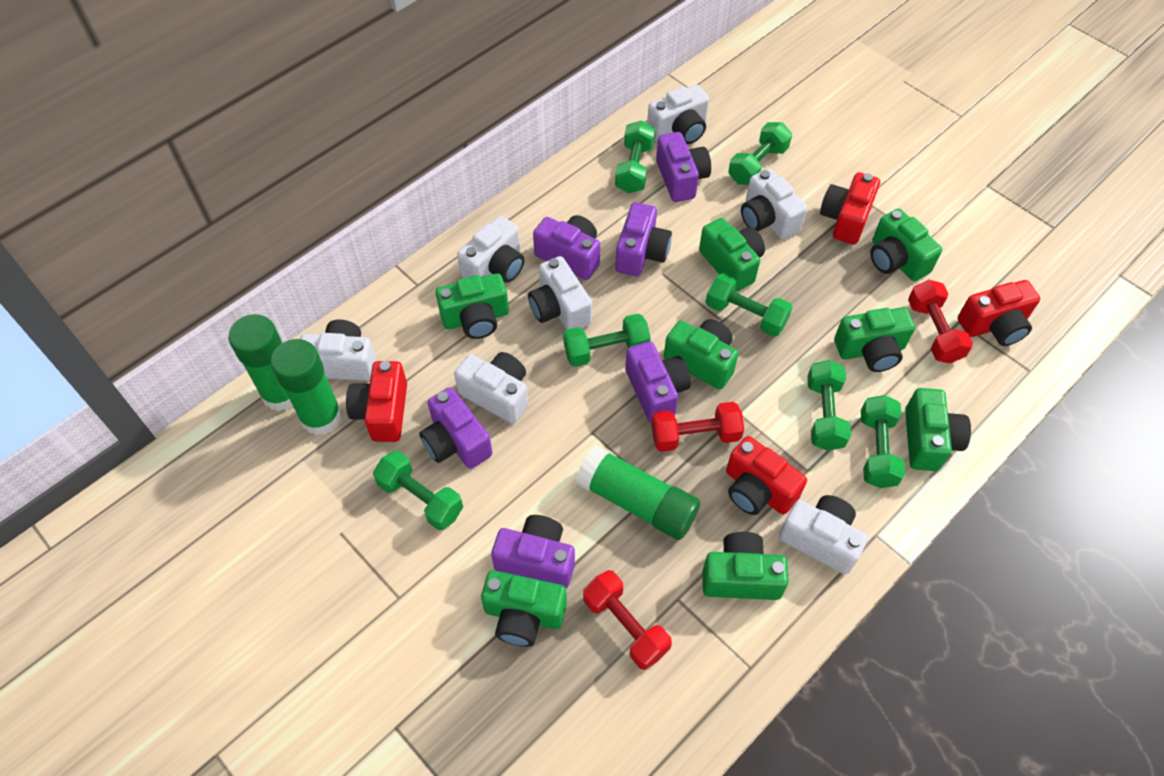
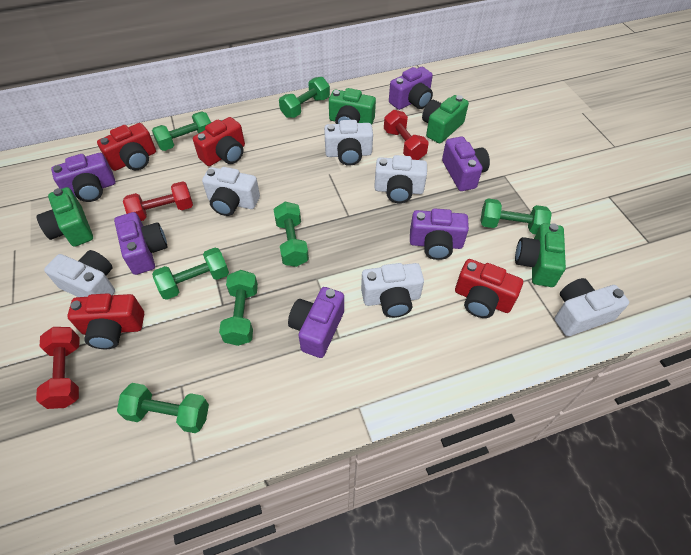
green camera: [436,273,509,339] [481,570,567,647] [664,319,738,390] [699,218,765,292] [702,532,789,600] [834,307,915,372] [870,208,942,281] [905,388,971,471] = 8 -> [36,187,93,247] [329,88,376,125] [422,95,469,143] [515,223,566,287] = 4
green glue stick: [228,314,293,411] [271,339,342,435] [576,446,700,540] = 3 -> none = 0
white camera: [300,320,377,381] [454,352,529,424] [457,216,525,283] [528,256,592,329] [647,85,709,144] [741,168,807,239] [779,495,868,574] = 7 -> [44,250,115,297] [202,167,260,216] [324,120,373,166] [361,263,424,318] [374,155,427,203] [554,278,629,336] = 6

